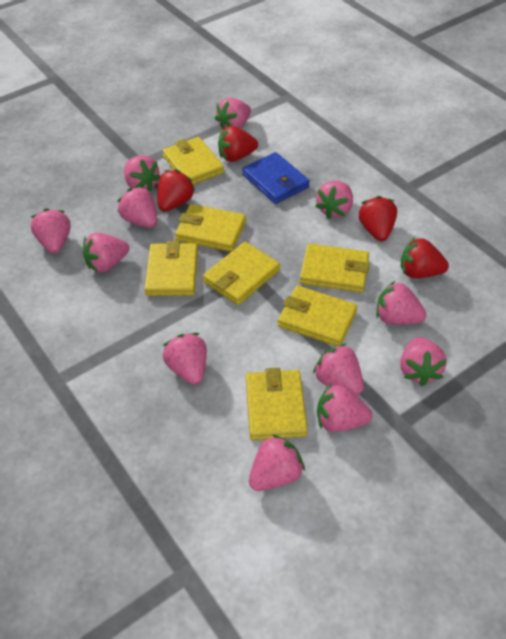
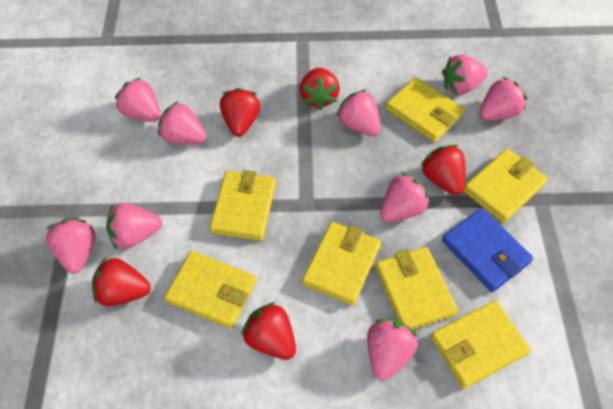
pink strawberry: [31,208,71,254] [83,232,129,272] [117,186,157,228] [124,155,160,192] [163,333,207,385] [215,98,251,130] [249,434,305,491] [313,343,364,395] [315,181,353,219] [317,384,373,432] [376,281,427,325] [400,337,447,386] = 12 -> [46,219,95,273] [106,203,162,249] [115,77,161,122] [158,101,206,144] [336,90,381,136] [367,319,418,380] [380,172,430,222] [442,55,488,95] [479,77,527,120] = 9
red strawberry: [157,169,195,211] [218,126,258,162] [359,196,397,241] [401,237,449,278] = 4 -> [92,257,151,306] [220,88,260,137] [241,302,296,360] [300,68,340,110] [420,145,466,195] = 5

